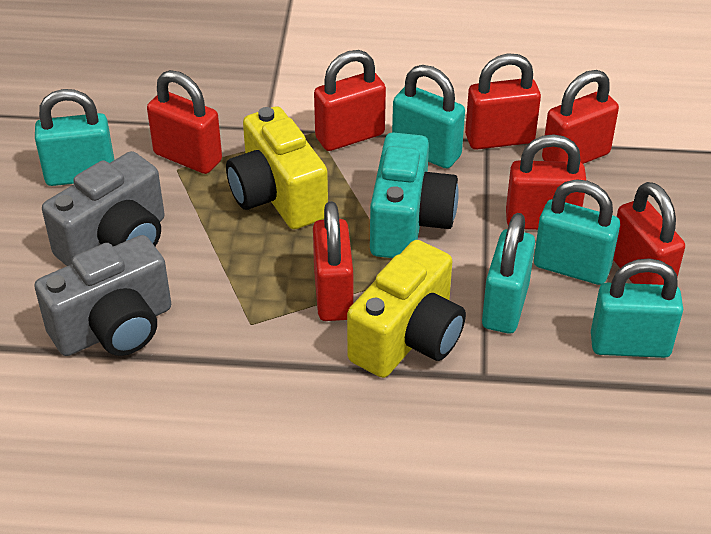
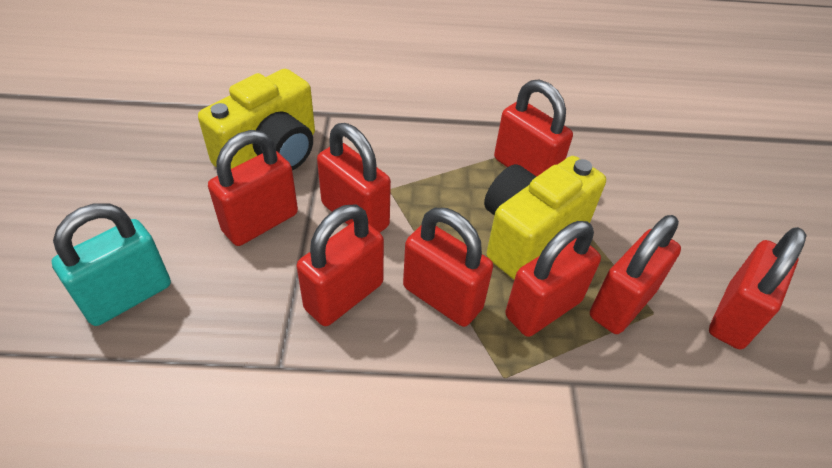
grey camera: [35,235,171,356] [42,151,165,266] = 2 -> none = 0
red padlock: [147,70,222,174] [313,201,353,321] [314,50,386,151] [465,53,541,150] [506,134,587,230] [542,70,619,164] [613,182,685,285] = 7 -> [208,130,298,246] [297,204,384,326] [317,123,391,233] [403,208,493,327] [494,80,573,177] [505,221,601,337] [590,215,681,334] [709,227,807,349] = 8
turquoise camera: [370,133,459,258] = 1 -> none = 0
turquoise padlock: [35,89,114,186] [392,65,465,168] [482,213,535,334] [534,179,620,285] [591,258,684,358] = 5 -> [51,203,171,326] = 1

